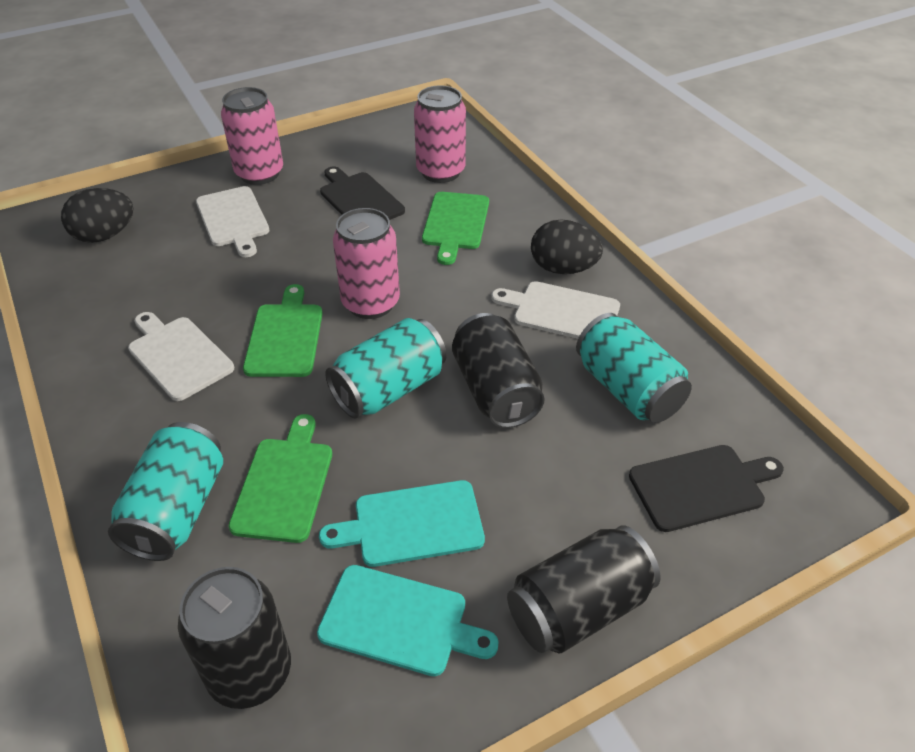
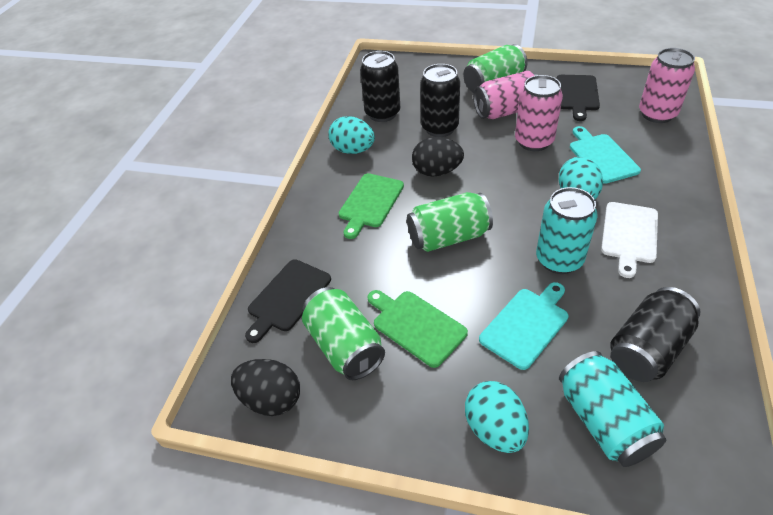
green can: none = 0 -> [302,287,385,380] [407,192,493,252] [463,44,528,93] = 3
green cutting board: [228,414,332,543] [243,284,323,377] [422,192,489,265] = 3 -> [339,173,404,239] [367,290,468,368] = 2
turquoise can: [108,422,223,561] [325,318,447,418] [576,313,692,423] = 3 -> [536,187,598,274] [559,351,666,467] = 2
turquoise egg: none = 0 -> [328,116,375,154] [465,381,529,453] [559,157,603,199] = 3
white cutting board: [128,312,234,401] [196,186,269,257] [491,281,620,339] = 3 -> [601,202,658,278] = 1

